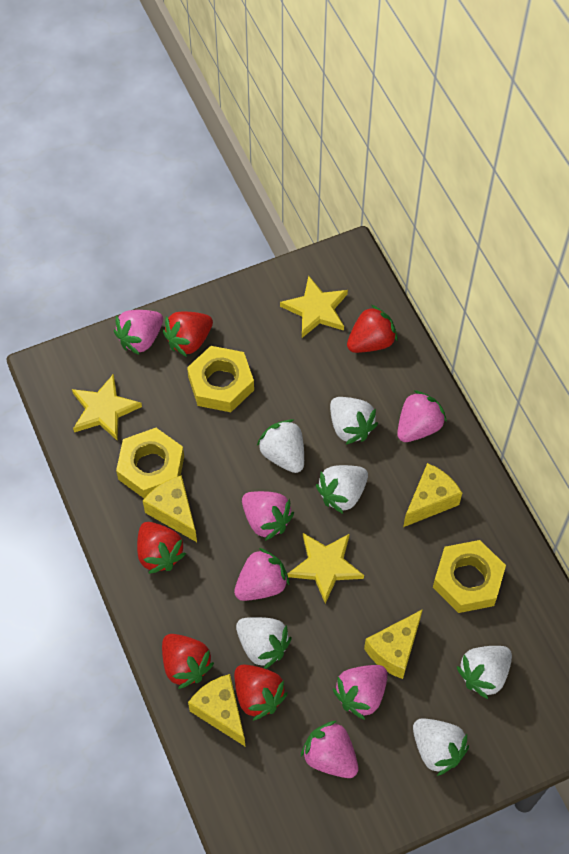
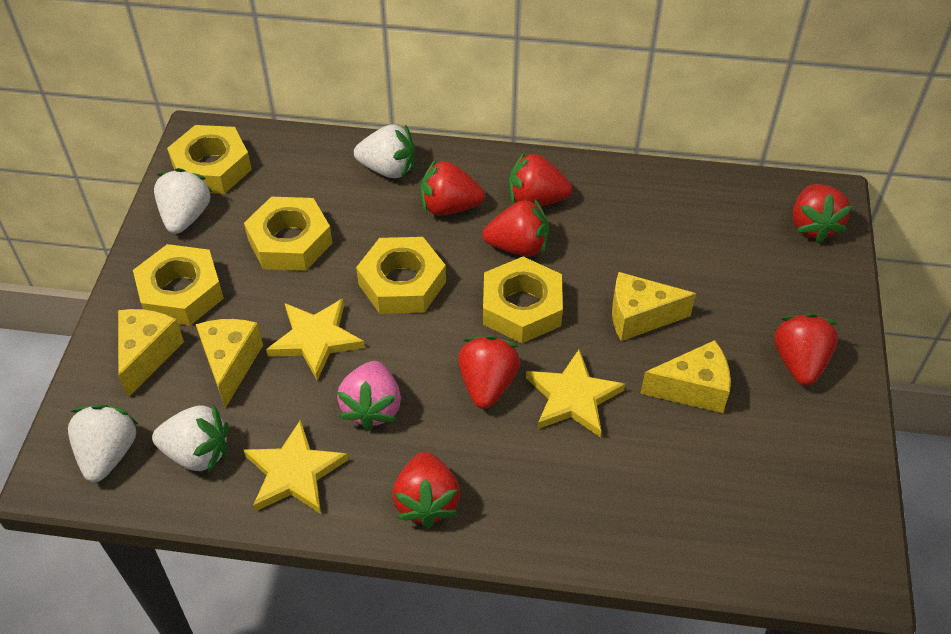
pink strawberry: [114,310,163,355] [234,548,290,601] [242,491,294,541] [301,721,358,778] [333,665,388,720] [397,390,447,442] = 6 -> [337,361,401,431] = 1
red strawberry: [137,522,186,574] [162,634,214,689] [163,312,213,357] [234,665,288,721] [347,305,398,353] = 5 -> [392,452,460,528] [421,159,485,216] [458,336,520,409] [483,198,549,257] [509,152,572,206] [774,313,838,386] [793,184,853,243] = 7
white strawberry: [236,617,292,669] [257,419,304,473] [316,465,368,514] [330,397,378,444] [413,718,469,776] [457,646,512,699] = 6 -> [68,405,138,482] [152,405,229,473] [154,168,212,234] [354,124,415,178] = 4
yellow nut: [116,428,184,499] [187,346,254,412] [433,540,506,613] = 3 -> [133,244,224,326] [167,125,252,194] [244,197,332,271] [356,237,446,314] [483,257,563,343] = 5

